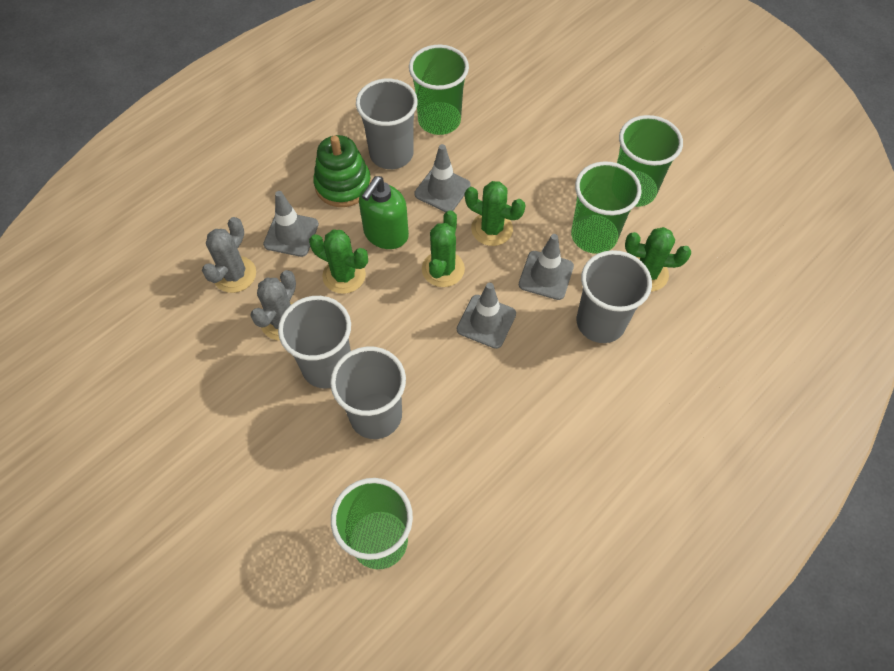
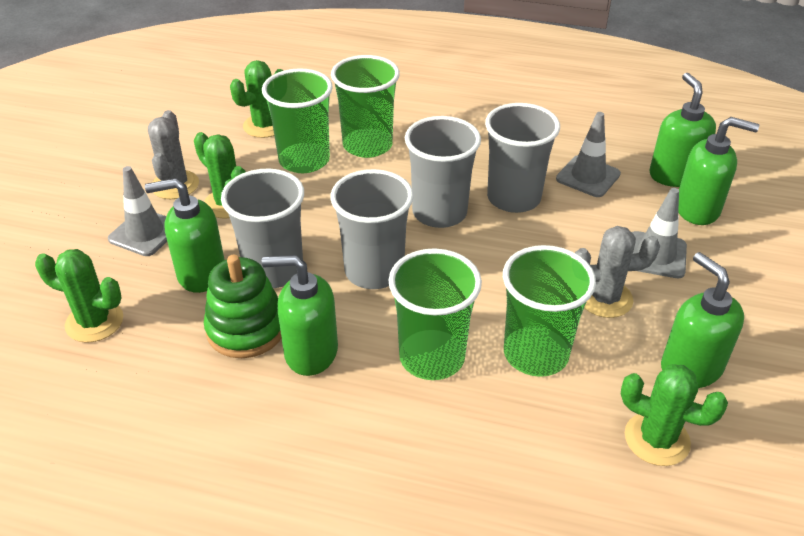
green soap dispenser: [359,176,409,249] = 1 -> [145,178,225,293] [262,255,338,376] [650,73,716,187] [661,252,744,388] [678,117,759,225] = 5
grey traffic cone: [263,191,319,257] [414,144,471,212] [457,282,516,349] [519,234,574,300] = 4 -> [108,166,167,256] [556,112,621,197] [632,188,687,278] = 3

